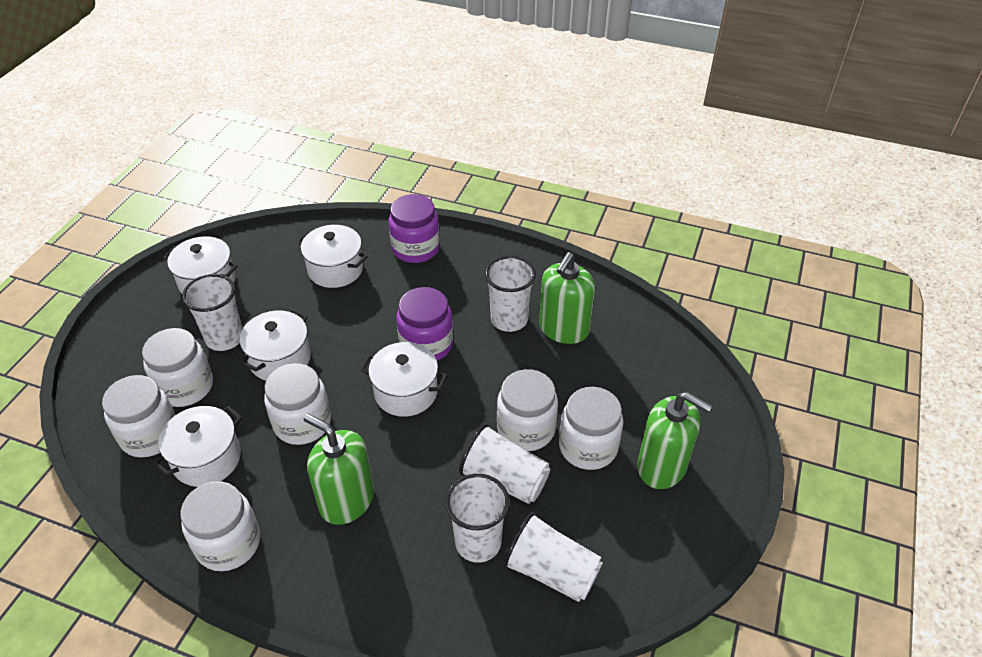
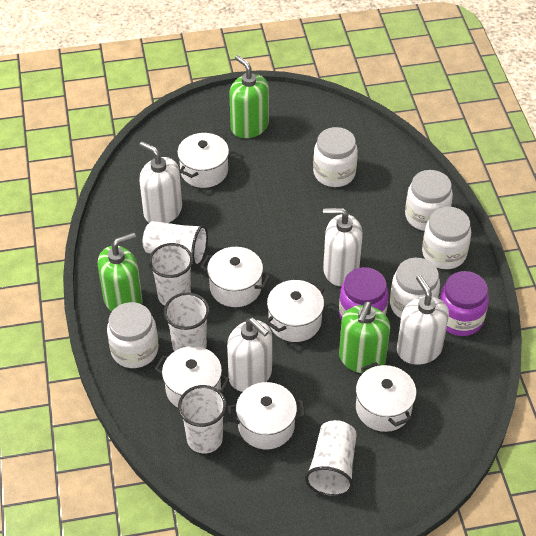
white jar: [102,375,176,458] [142,328,213,407] [180,481,260,571] [264,363,331,445] [497,369,558,451] [559,387,623,470] = 6 -> [107,302,159,368] [313,127,358,187] [390,258,440,318] [405,170,453,231] [422,207,471,269] = 5
white pot: [153,406,242,487] [164,236,238,294] [240,309,311,381] [297,225,368,288] [360,342,448,417] = 5 -> [155,346,230,408] [177,132,229,188] [200,247,270,307] [228,382,305,449] [266,280,324,342] [356,362,416,432] = 6
white soap dispenser: none = 0 -> [139,142,182,223] [227,318,272,392] [323,208,363,286] [397,275,449,365] = 4

